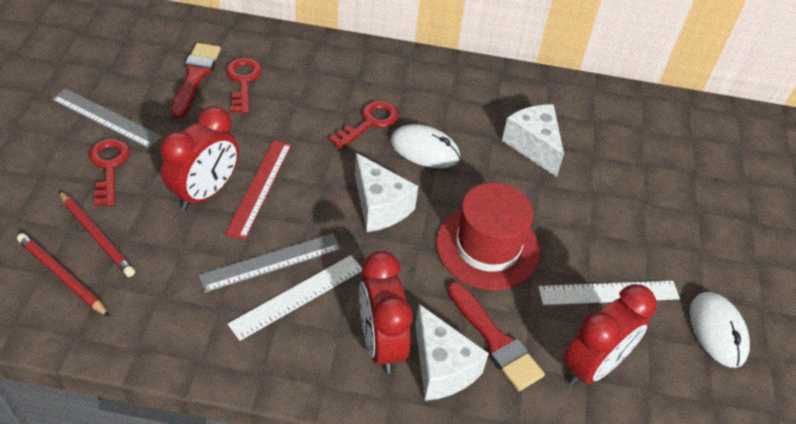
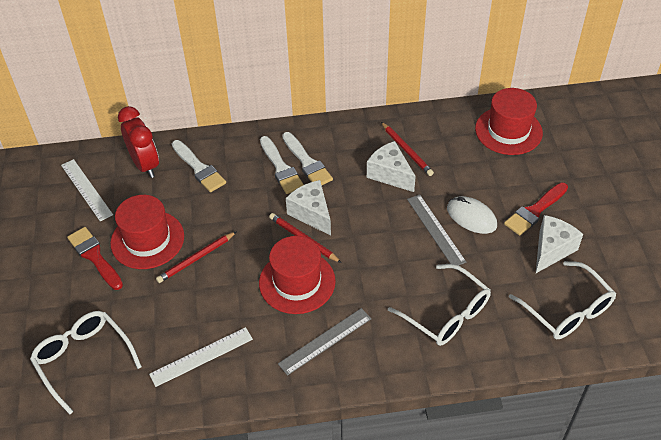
red clock: [160,106,239,210] [359,251,413,374] [564,284,657,386] = 3 -> [118,106,159,178] = 1
red hat: [436,182,540,290] = 1 -> [110,195,184,269] [259,236,336,314] [475,88,543,155] = 3
red key: [89,139,130,206] [226,58,262,114] [329,101,399,150] = 3 -> none = 0
red pencil: [17,233,110,317] [59,191,135,277] = 2 -> [156,231,237,283] [269,213,341,263] [381,122,434,176] = 3
red ruler: [225,140,292,240] = 1 -> none = 0
white brush: none = 0 -> [172,140,226,192] [260,136,304,194] [282,132,333,185] = 3
white glasses: none = 0 -> [30,311,142,414] [388,264,491,346] [509,261,616,339] = 3
white mouse: [391,124,460,168] [690,292,750,368] = 2 -> [447,196,497,234] = 1

